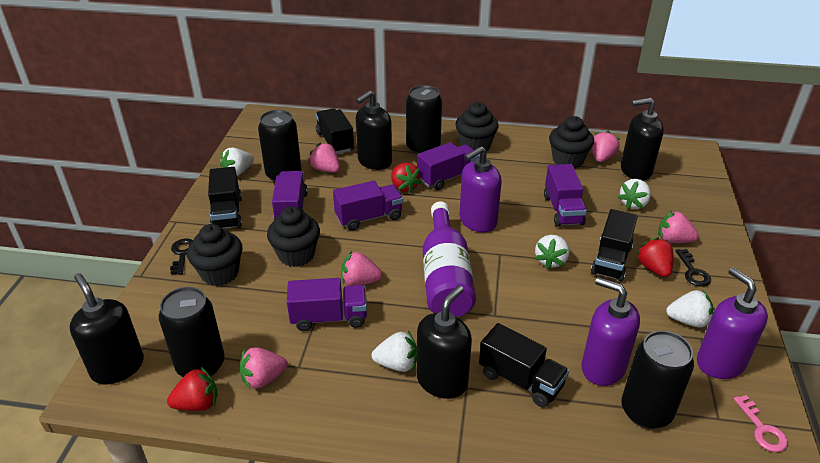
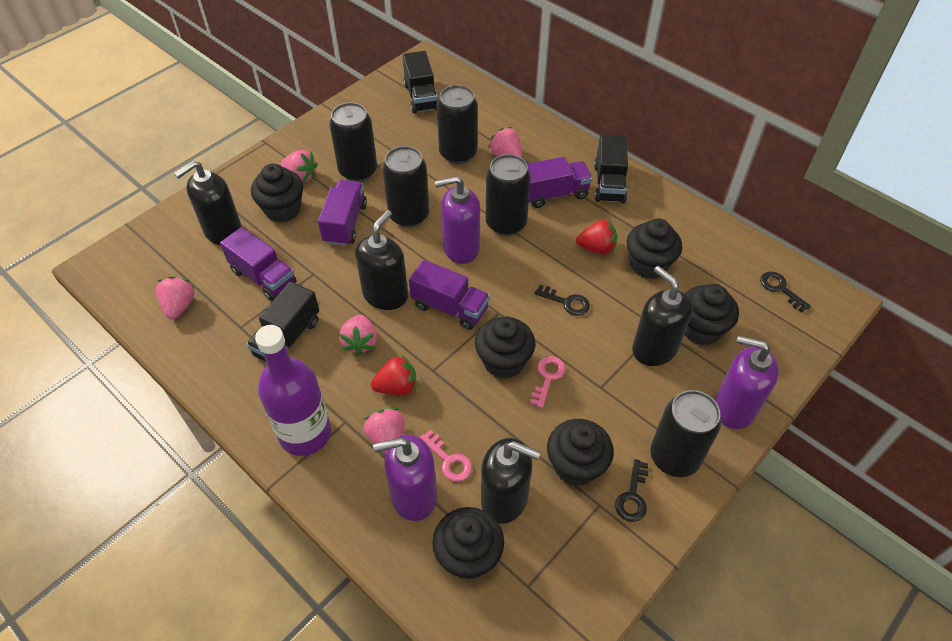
black can: [159,287,225,377] [258,110,301,182] [406,85,442,155] [621,331,694,429] = 4 -> [329,102,377,182] [382,146,429,227] [437,85,478,164] [486,154,531,236] [651,390,721,477] = 5
black cupcake: [187,224,243,286] [267,206,320,267] [455,102,499,151] [549,116,594,169] = 4 -> [251,163,303,222] [432,507,504,580] [475,316,535,379] [547,419,614,486] [627,219,682,279] [684,284,739,345] = 6
black key: [170,239,193,275] [676,249,711,286] = 2 -> [534,285,590,316] [615,459,649,522] [760,271,811,313] = 3
black truck: [208,167,242,229] [316,108,354,154] [479,323,569,407] [591,209,638,281] = 4 -> [246,281,319,362] [403,51,438,114] [594,134,628,203] = 3
pink key: [733,395,788,452] = 1 -> [420,430,472,482] [530,356,566,408] = 2
purple truck: [272,171,308,220] [287,278,367,331] [333,181,403,231] [417,142,479,190] [544,164,587,227] = 5 -> [220,227,296,301] [318,180,367,246] [409,260,490,330] [527,157,593,208] = 4
red strawberry: [167,367,218,411] [391,163,421,193] [636,238,673,277] = 3 -> [371,354,416,395] [576,220,617,254] = 2
white strawberry: [220,147,254,176] [372,331,417,372] [535,235,569,269] [618,179,651,209] [666,290,714,328] = 5 -> none = 0

